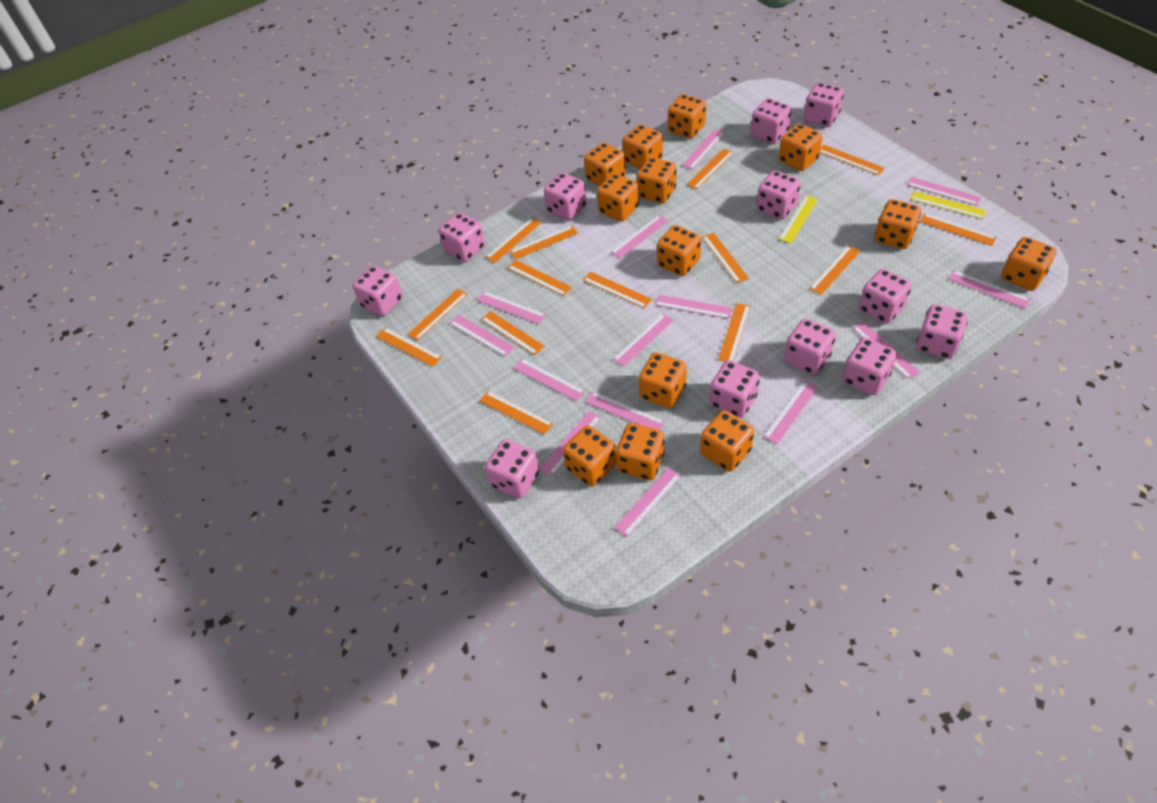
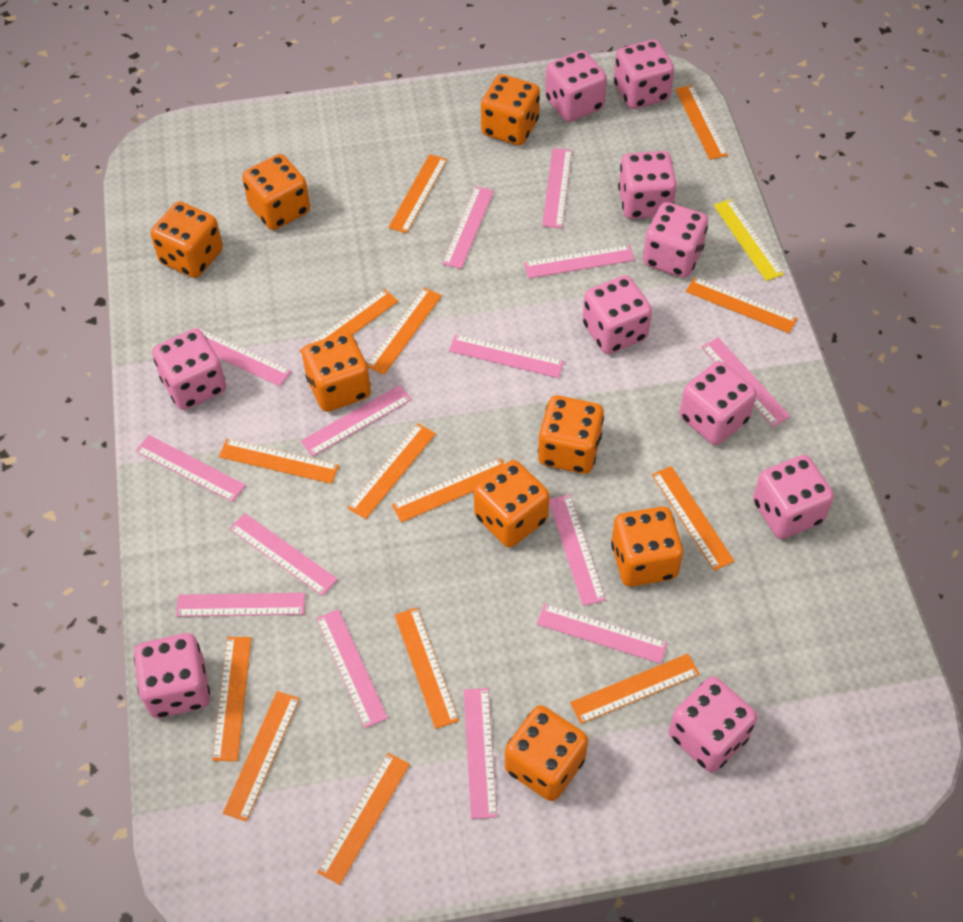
orange dice: [563,425,617,487] [584,142,626,186] [597,173,639,222] [616,423,665,480] [623,124,663,169] [637,157,677,204] [639,352,687,408] [657,225,701,276] [668,94,706,139] [700,410,754,471] [779,124,823,171] [875,199,921,249] [1001,237,1057,291] = 13 -> [150,201,223,278] [242,154,310,230] [302,332,371,412] [474,460,550,548] [481,74,540,145] [505,705,588,801] [538,395,604,474] [611,506,683,587] = 8
pink dice: [353,265,403,316] [439,213,485,262] [485,439,540,499] [544,173,587,220] [709,360,760,418] [751,98,792,144] [756,170,801,220] [784,318,836,375] [804,83,844,127] [843,338,897,395] [859,269,912,324] [916,304,968,359] = 12 -> [134,633,210,718] [152,329,226,410] [545,50,607,122] [582,275,652,354] [614,40,674,109] [618,151,677,219] [643,202,708,278] [669,677,757,773] [679,361,757,445] [753,455,834,539] = 10
yellow ruler: [779,195,818,243] [910,191,986,219] = 2 -> [714,199,784,281] = 1

